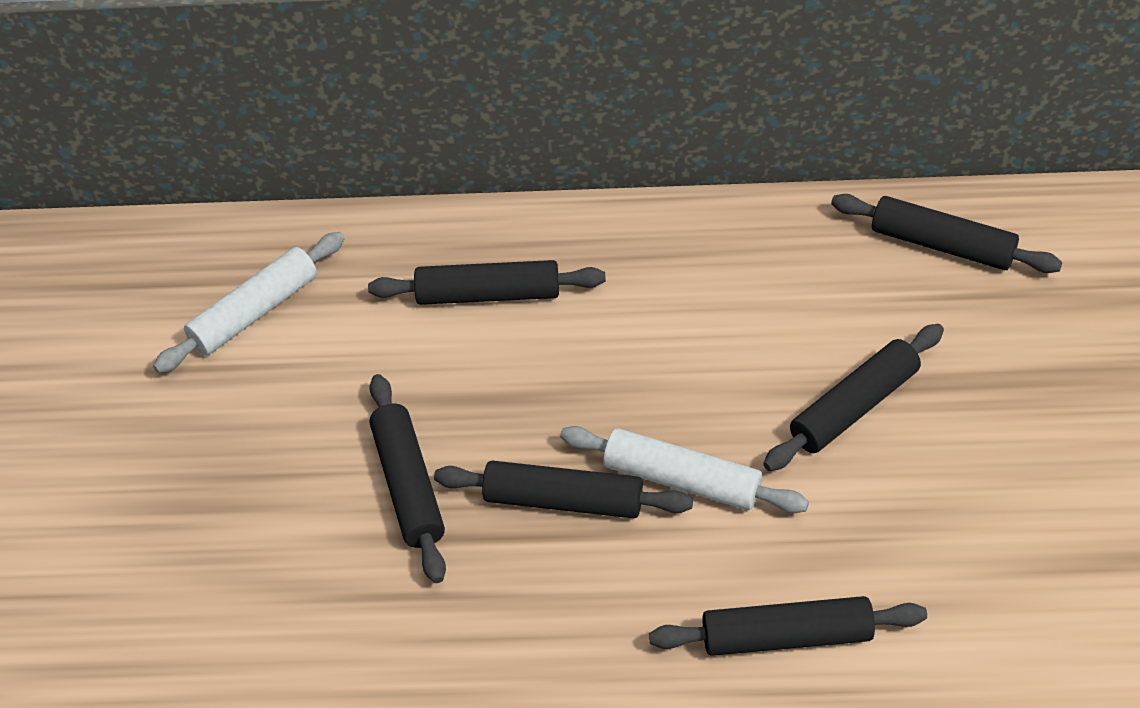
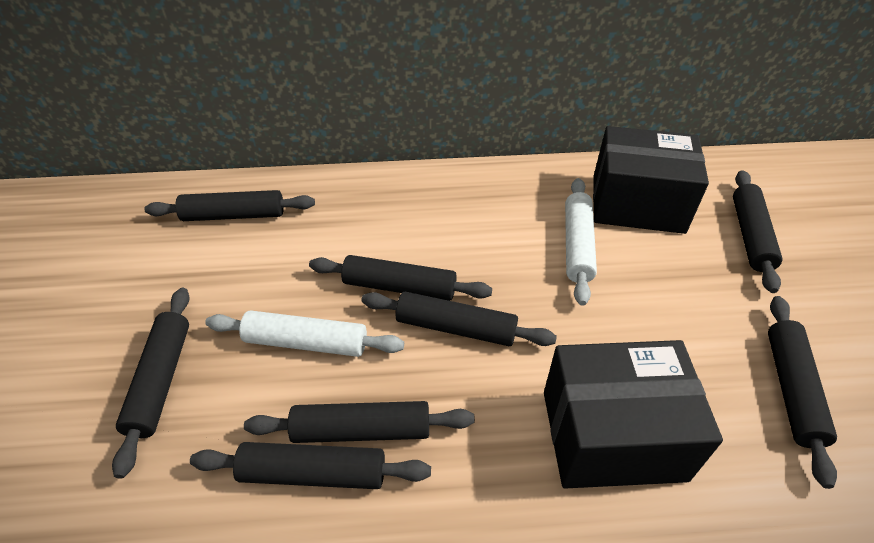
black box: none = 0 -> [544,340,723,489] [593,126,709,234] = 2
black rolling pin: [368,260,606,305] [370,374,446,583] [434,461,693,518] [649,596,927,656] [763,324,944,471] [831,194,1062,273] = 6 -> [112,288,190,479] [144,190,315,221] [190,442,431,489] [244,401,475,443] [309,255,492,301] [361,291,557,346] [733,170,782,293] [768,296,837,489] = 8

